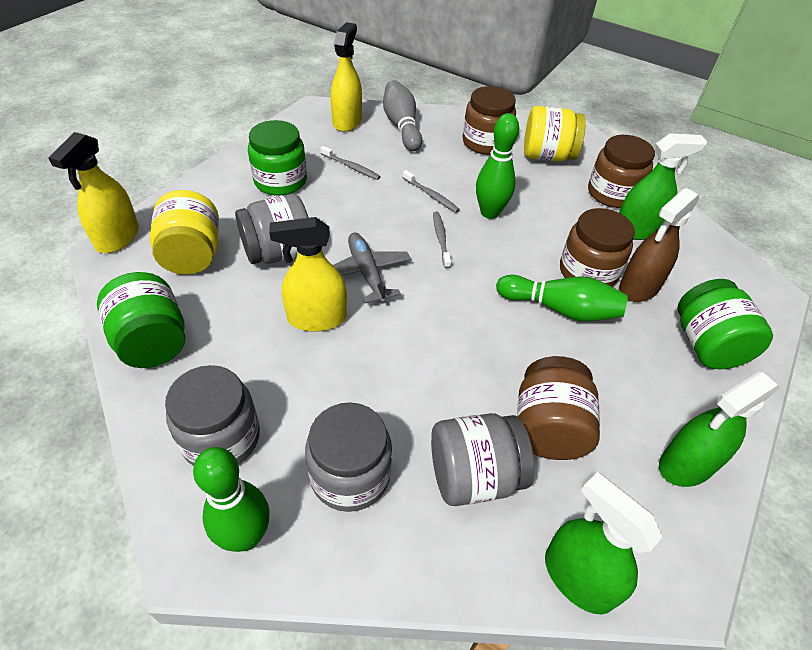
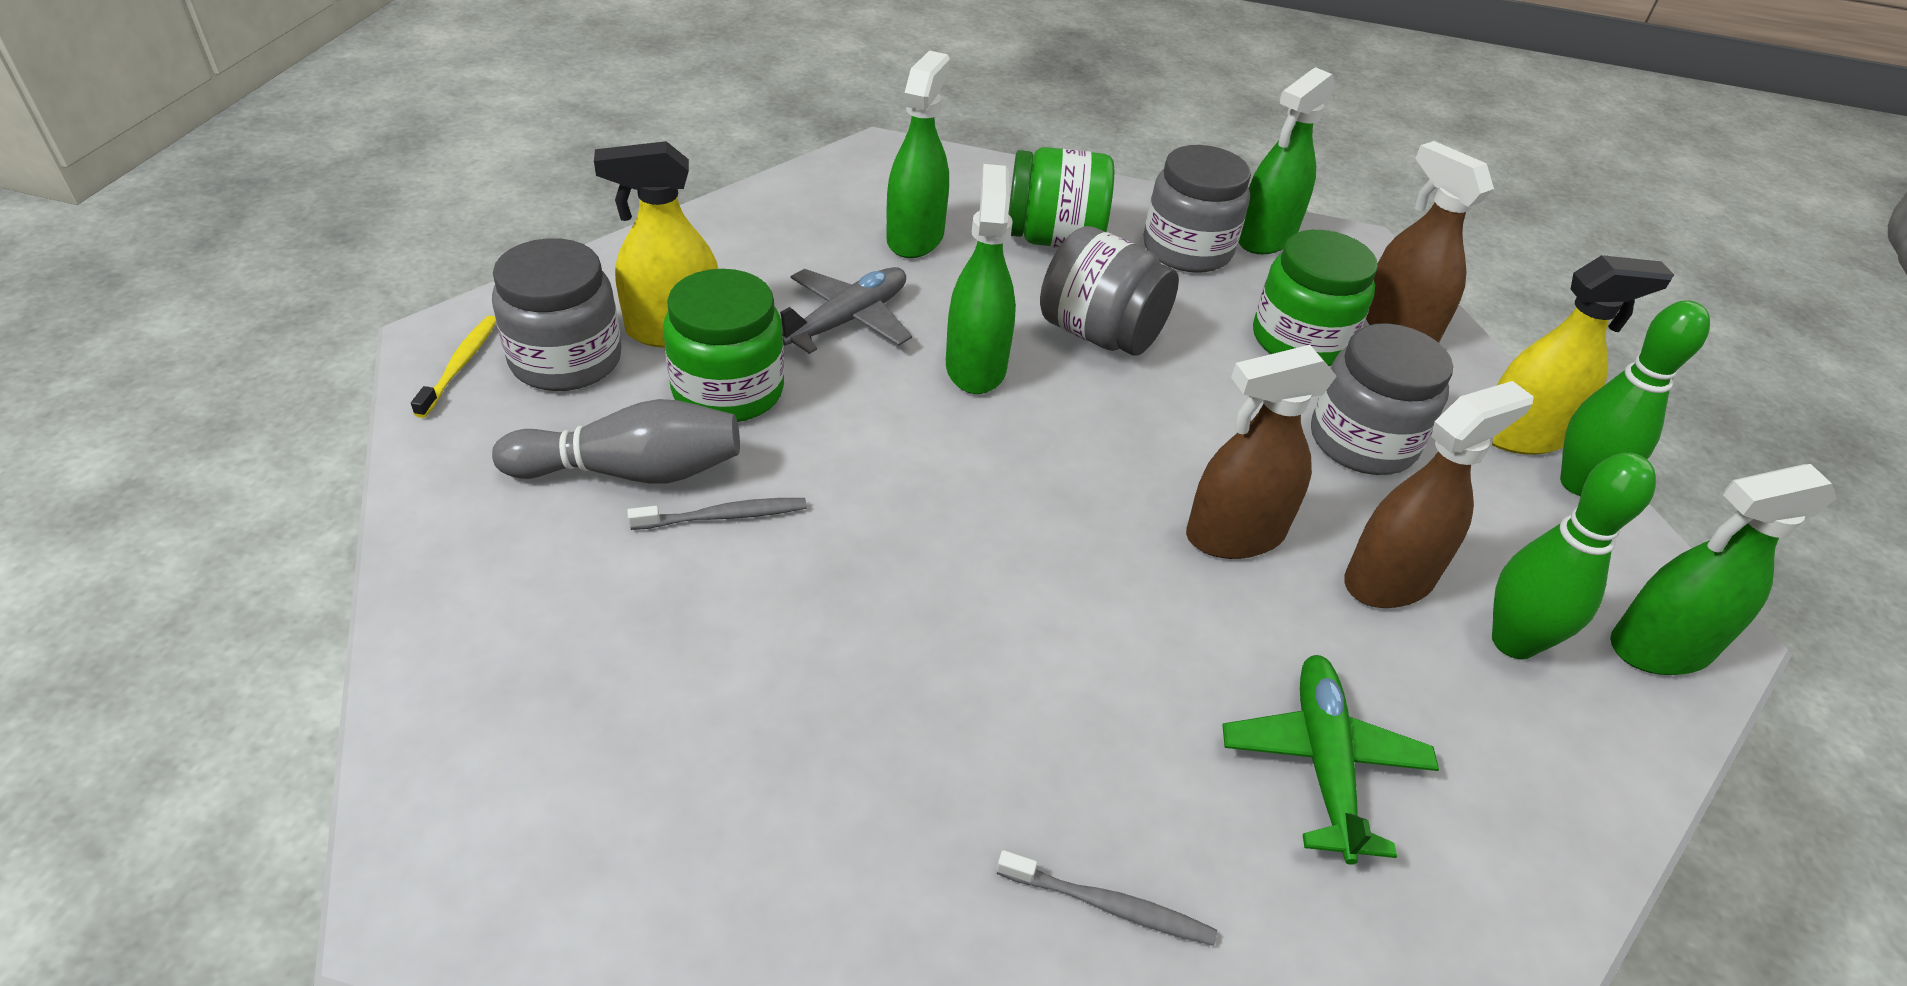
brown jar: [462,86,516,155] [517,356,600,460] [560,208,635,287] [588,135,655,208] = 4 -> none = 0
brown spray bottle: [619,188,699,302] = 1 -> [1186,345,1337,559] [1344,381,1534,608] [1366,141,1494,343] = 3
green bowling pin: [193,447,270,552] [476,113,519,219] [496,275,628,321] = 3 -> [1492,453,1656,659] [1560,300,1710,496] = 2
green plane: none = 0 -> [1222,655,1439,865] = 1
green spray bottle: [545,472,662,614] [619,133,707,240] [659,372,780,487] = 3 -> [886,51,950,258] [946,164,1016,394] [1238,67,1335,254] [1610,464,1837,675] = 4
grey toothbrush: [320,146,381,180] [402,170,460,213] [433,212,451,268] = 3 -> [627,498,807,530] [997,850,1217,946] = 2
yellow jar: [150,190,219,275] [524,106,586,162] = 2 -> none = 0
yellow spray bottle: [49,132,139,253] [269,217,347,332] [331,22,362,132] = 3 -> [594,141,718,348] [1492,255,1674,455] = 2
yellow toothbrush: none = 0 -> [411,316,496,418] = 1

